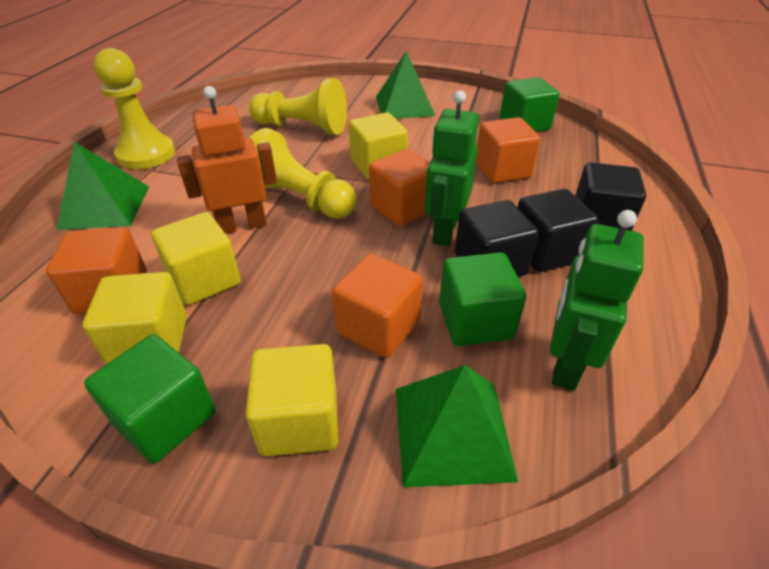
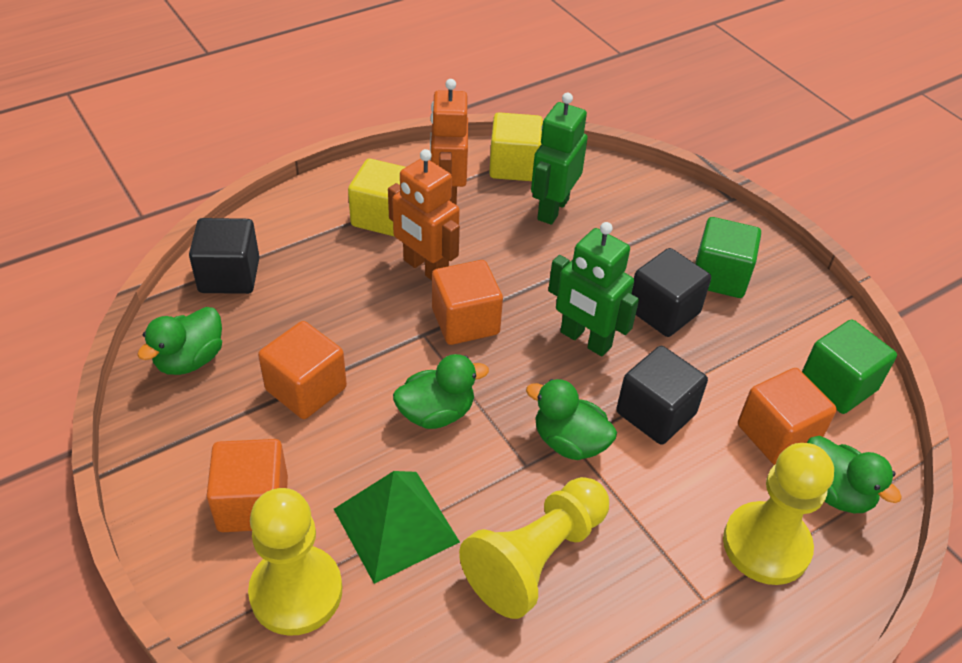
green cube: [84,334,215,463] [439,252,526,346] [500,77,560,132] = 3 -> [695,217,761,298] [802,319,897,414] = 2
green duck: none = 0 -> [137,307,222,375] [393,354,489,429] [526,379,617,460] [807,436,902,513] = 4
green pyramid: [56,142,149,230] [376,51,435,119] [396,365,518,487] = 3 -> [334,471,460,584] = 1
orange robot: [177,86,277,234] = 1 -> [388,149,460,280] [430,79,468,205] = 2
yellow cube: [82,272,187,364] [151,212,241,305] [246,344,338,456] [349,113,408,179] = 4 -> [348,159,406,236] [489,112,543,181] = 2

